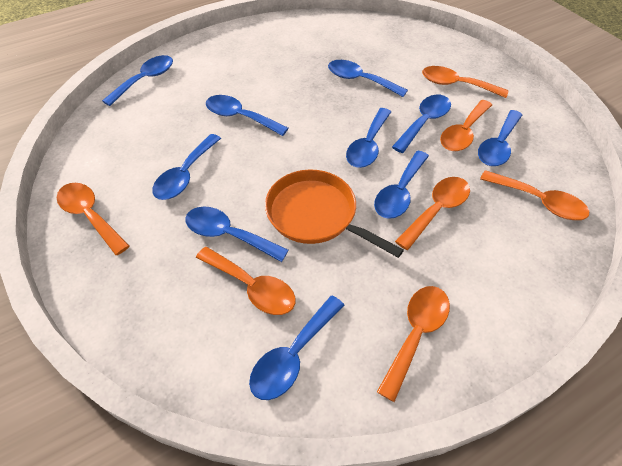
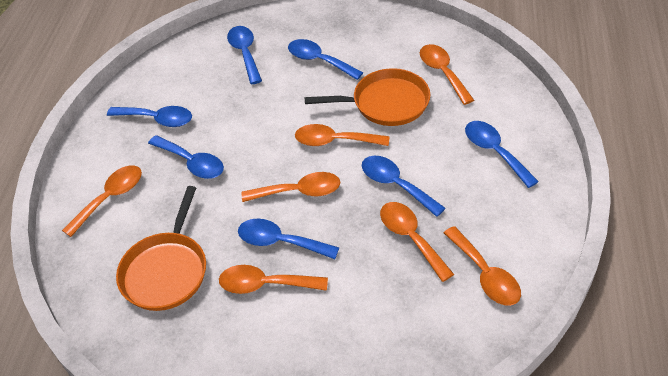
blue spoon: [102,55,173,106] [152,134,221,200] [185,206,289,262] [206,95,289,136] [249,296,344,400] [328,60,408,97] [346,108,391,168] [374,151,429,219] [392,95,451,153] [478,110,522,166] = 10 -> [107,106,192,127] [148,135,224,179] [227,26,262,84] [238,219,339,259] [288,39,363,80] [362,156,446,217] [465,121,539,188] = 7
orange pan: [265,170,404,258] = 1 -> [116,186,206,311] [305,68,430,126] = 2

